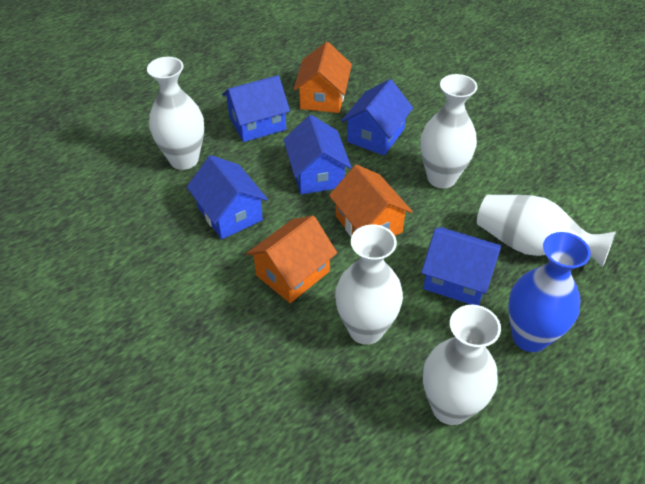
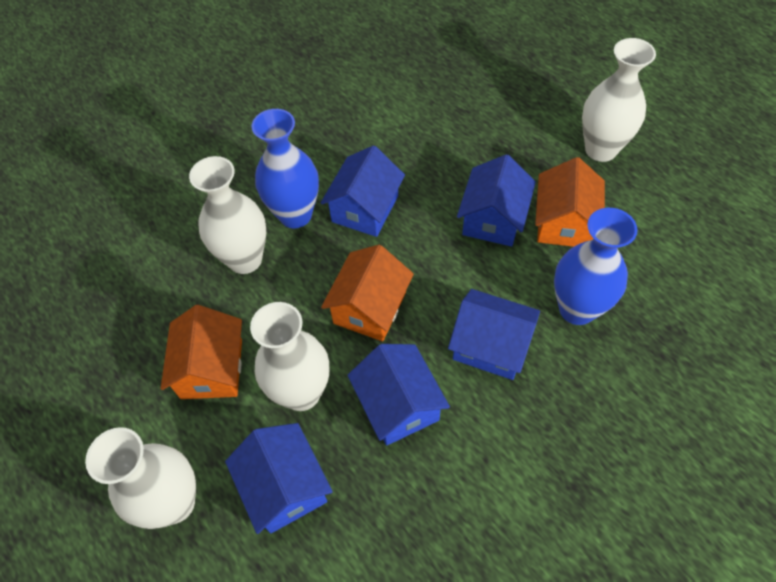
blue vase: [508,232,591,352] = 1 -> [252,109,319,228] [554,208,638,325] = 2
white vase: [147,57,204,170] [335,224,403,345] [420,74,478,188] [423,305,501,425] [477,195,616,268] = 5 -> [85,427,196,529] [189,156,266,274] [250,302,329,411] [582,38,656,162] = 4

